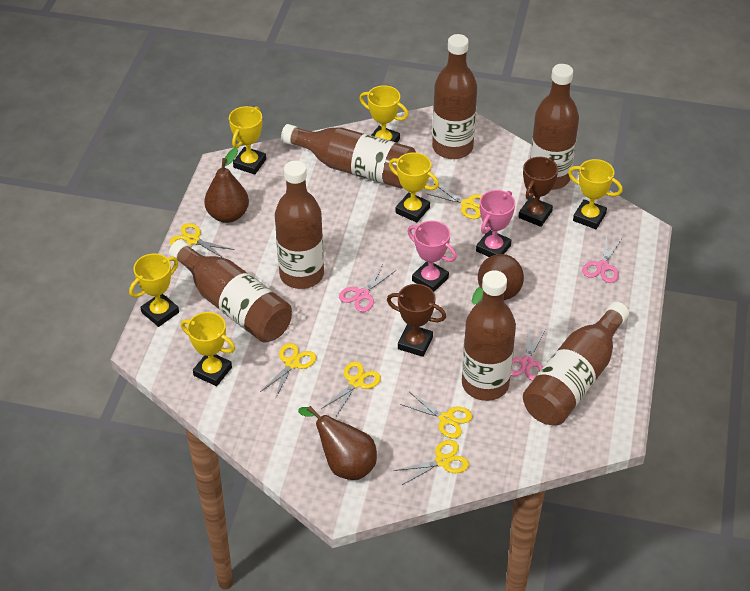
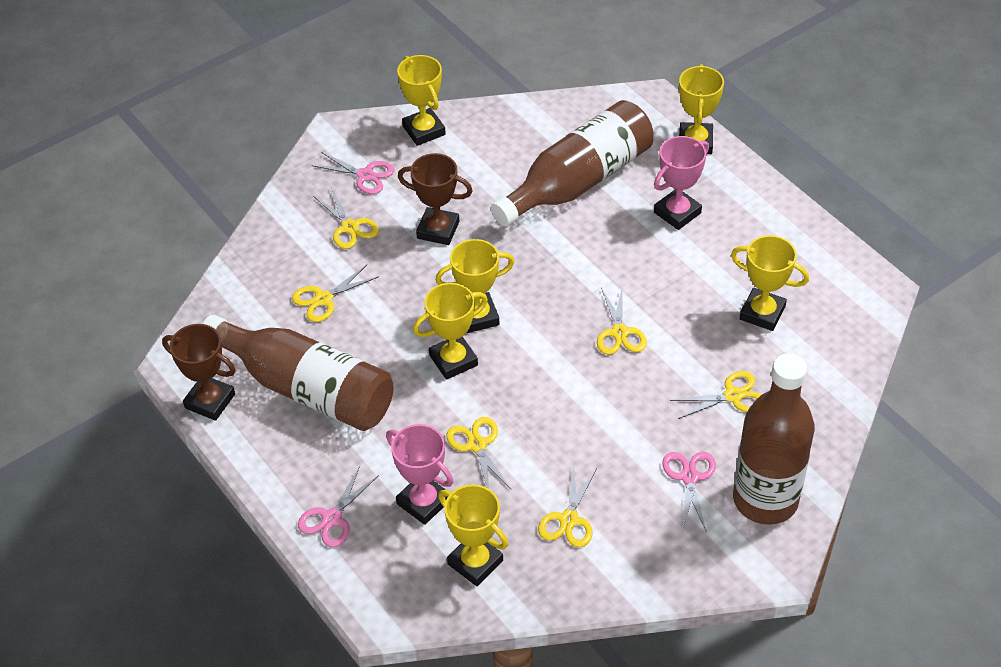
brown bottle: [169,240,292,343] [275,161,324,289] [281,124,416,189] [432,34,477,159] [462,270,516,401] [523,302,629,425] [530,64,579,190] = 7 -> [203,315,394,431] [491,100,653,227] [733,353,815,525] = 3
brown pear: [204,148,249,223] [298,406,377,480] [472,254,524,305] = 3 -> none = 0

